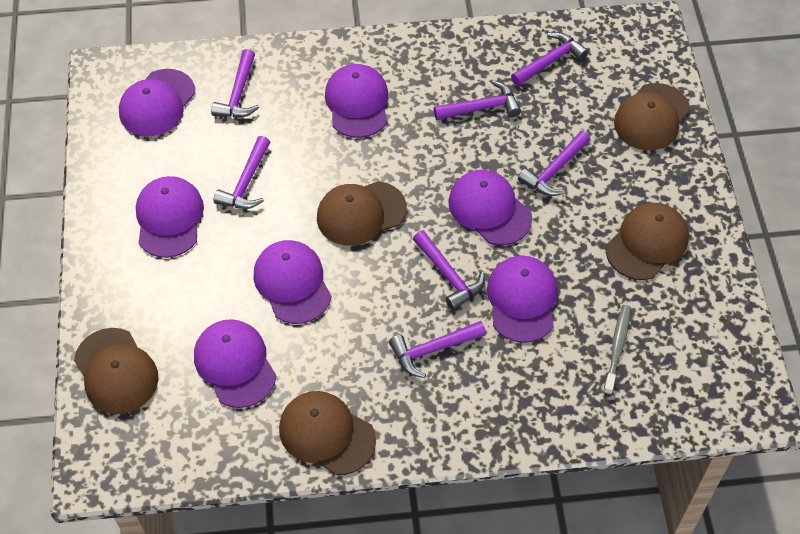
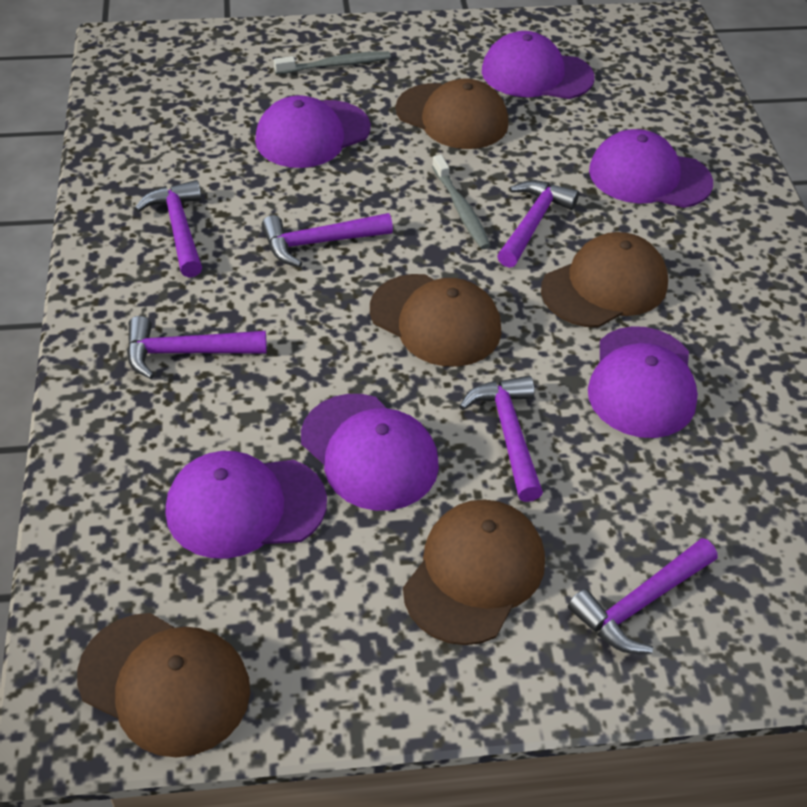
grey toothbrush: [604,305,631,395] = 1 -> [274,51,391,74] [432,155,491,249] = 2
purple cap: [119,69,195,136] [136,176,204,258] [194,319,276,408] [253,240,331,324] [325,64,388,138] [448,170,532,245] [487,256,558,343] = 7 -> [166,451,327,558] [255,95,371,168] [301,394,439,511] [482,31,595,99] [588,326,698,438] [589,129,713,208] = 6
purple hammer: [211,49,259,118] [214,136,270,209] [389,321,486,378] [413,230,485,310] [434,80,521,120] [511,32,588,86] [518,131,590,196] = 7 -> [127,316,267,379] [135,180,202,277] [262,213,393,267] [459,375,543,502] [497,180,579,268] [568,538,718,654] = 6

